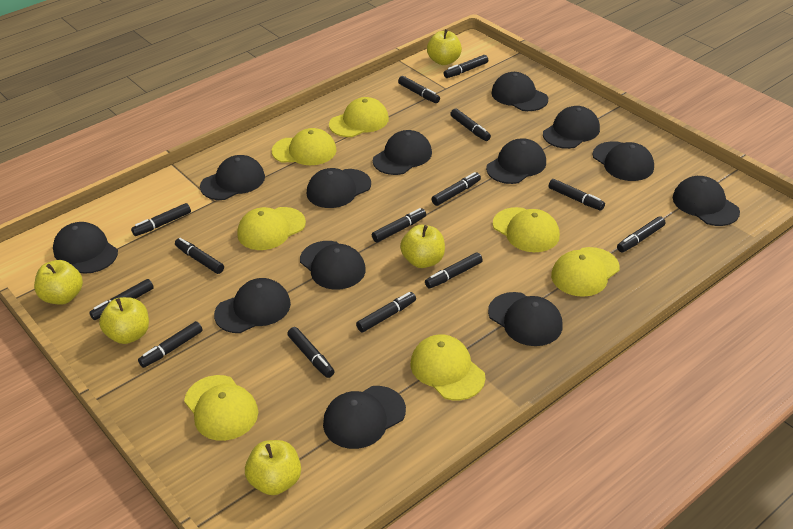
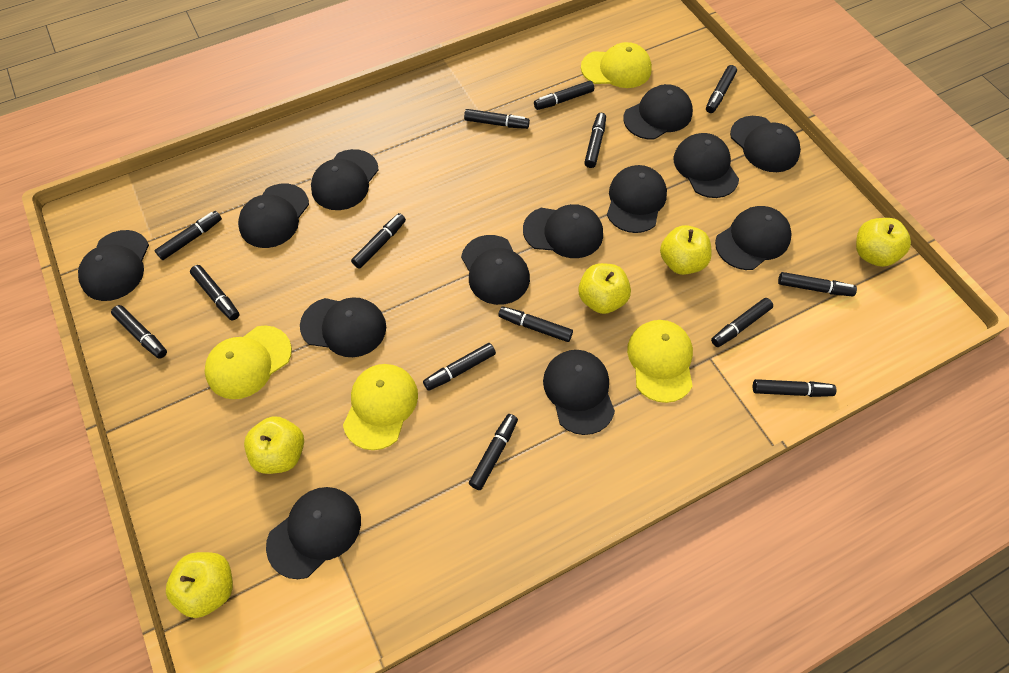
yellow cap: [184,375,258,441] [237,207,306,250] [272,128,337,165] [329,97,389,137] [411,334,485,400] [493,207,560,252] [551,247,620,297] = 7 -> [205,325,292,399] [343,364,418,450] [581,42,652,88] [627,320,693,403] = 4

